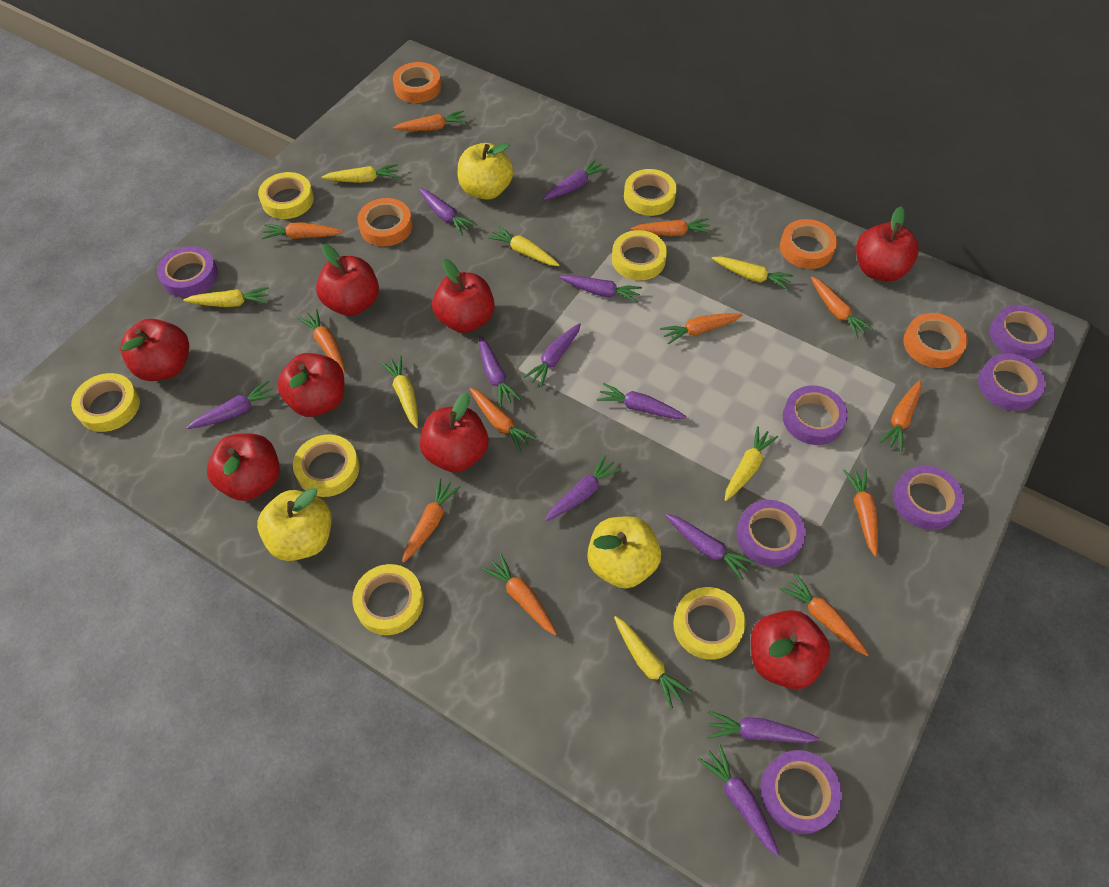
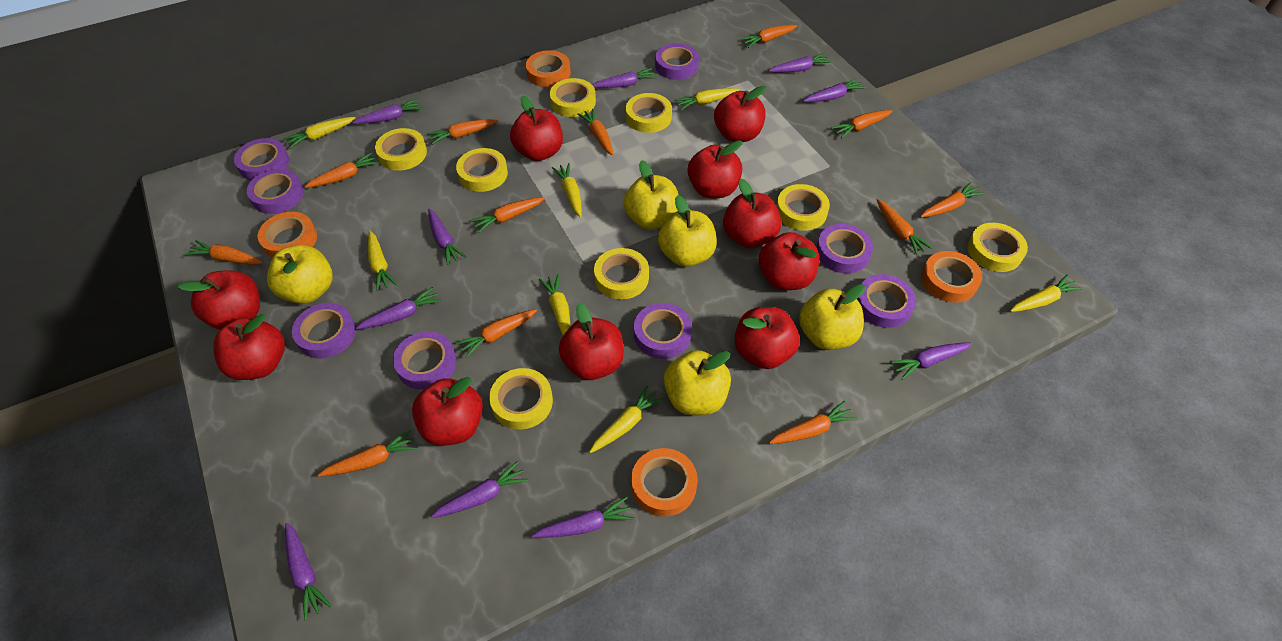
purple carrot: [187,381,277,429] [419,188,476,235] [479,336,521,407] [523,323,581,387] [543,159,608,200] [545,455,622,521] [559,275,642,303] [597,383,687,419] [666,514,755,580] [698,744,779,857] [707,711,819,743] = 11 -> [285,523,331,621] [352,98,423,124] [356,287,441,330] [428,209,466,265] [431,461,528,518] [532,496,634,538] [593,68,657,88] [769,53,832,72] [803,78,866,102] [890,343,972,380] = 10
purple tape: [157,246,218,297] [736,500,806,567] [760,750,842,834] [783,385,848,445] [893,465,964,530] [978,353,1046,411] [990,305,1055,359] = 7 -> [234,138,289,181] [247,169,304,214] [292,303,356,359] [393,331,457,390] [634,303,692,359] [655,43,699,80] [816,224,873,273] [857,274,916,328] = 8
red apple: [120,319,189,381] [207,433,280,501] [277,353,344,417] [316,244,379,316] [420,392,488,472] [432,259,495,333] [751,610,830,689] [856,206,919,281] = 8 -> [178,270,260,330] [213,314,285,380] [412,377,483,446] [510,96,563,161] [559,303,624,380] [688,140,742,198] [714,86,766,142] [723,179,781,248] [735,307,800,369] [759,232,819,290] = 10
yellow apple: [257,487,332,561] [458,143,513,200] [587,516,661,589] = 3 -> [267,245,333,304] [623,160,679,230] [658,195,717,267] [664,350,731,415] [799,284,865,350] = 5
yellow tape: [71,373,140,432] [258,172,314,219] [293,434,360,497] [352,564,424,635] [612,230,667,280] [624,169,677,216] [673,587,746,660] = 7 -> [375,128,427,171] [456,148,508,192] [489,368,553,430] [550,78,596,117] [594,248,649,299] [626,93,672,133] [776,184,830,231] [967,223,1028,272] = 8

